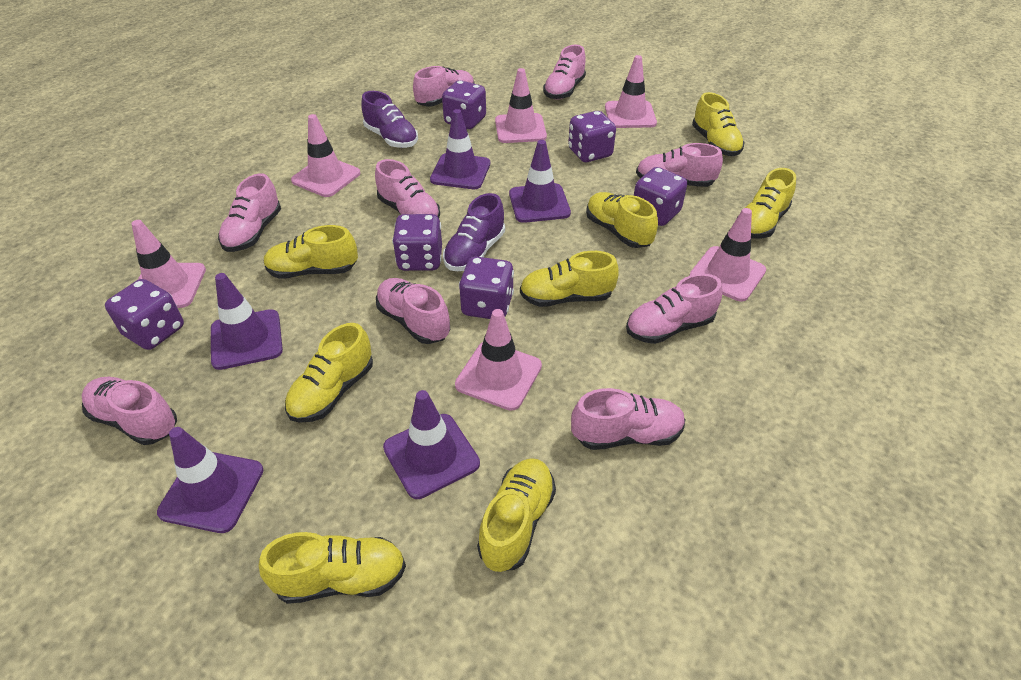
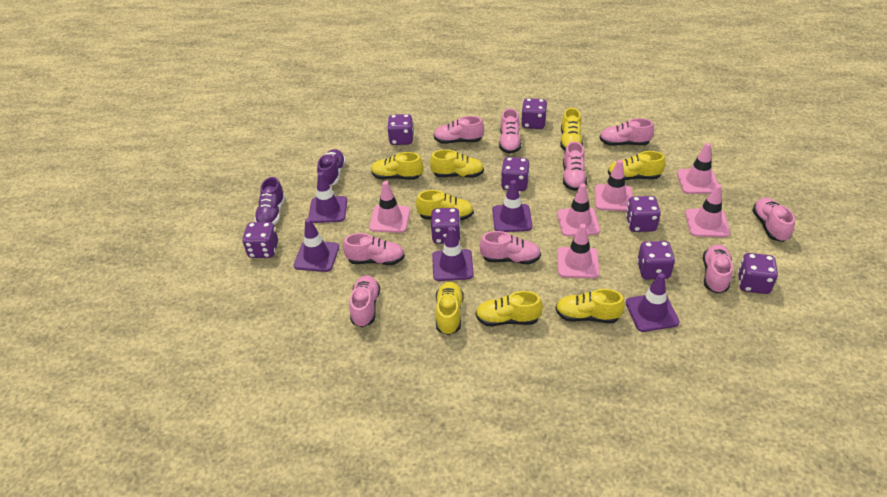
purple dice: [105,279,184,350] [392,214,442,271] [442,80,486,129] [459,256,514,319] [568,111,616,162] [634,167,687,226] = 6 -> [242,222,278,258] [387,114,413,145] [431,208,461,244] [501,157,529,191] [521,98,547,129] [626,196,661,232] [637,241,675,280] [738,253,778,294] = 8

